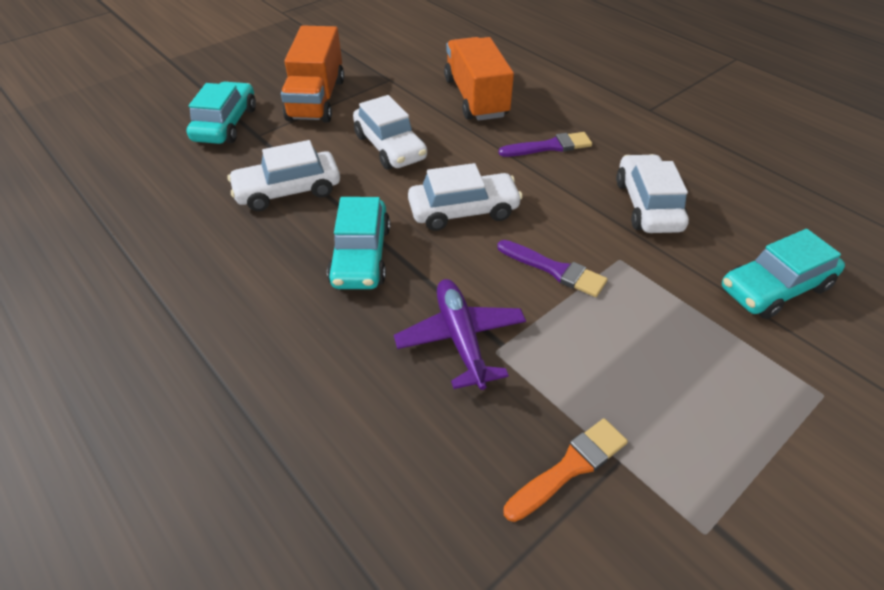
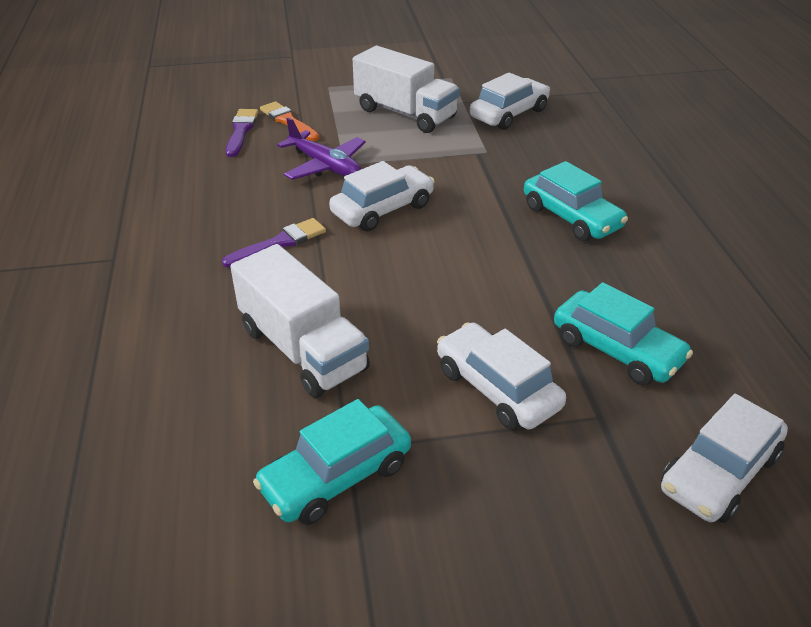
orange truck: [281,26,344,123] [444,37,514,121] = 2 -> none = 0
white truck: none = 0 -> [230,244,370,398] [353,46,460,133] = 2

